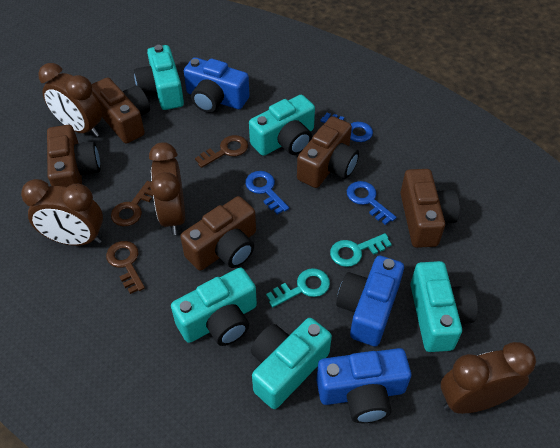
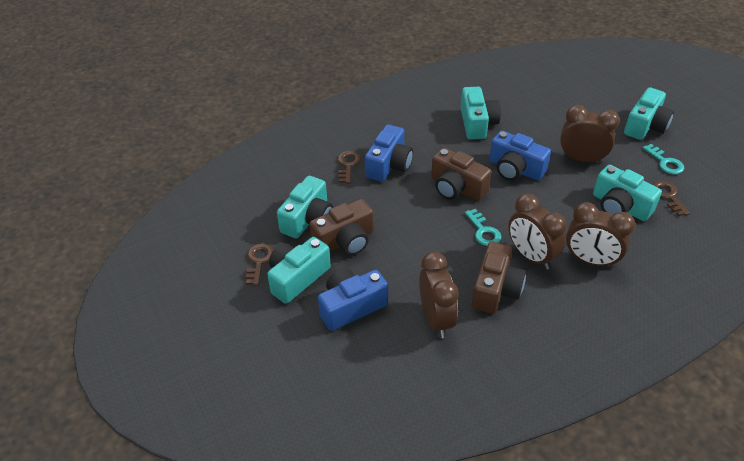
blue key: [245,171,289,215] [320,113,373,142] [347,181,397,225] = 3 -> none = 0
brown camera: [47,125,100,187] [92,78,150,143] [180,196,256,271] [297,116,359,188] [400,169,460,248] = 5 -> [310,199,374,256] [431,148,491,201] [472,241,526,314] = 3

